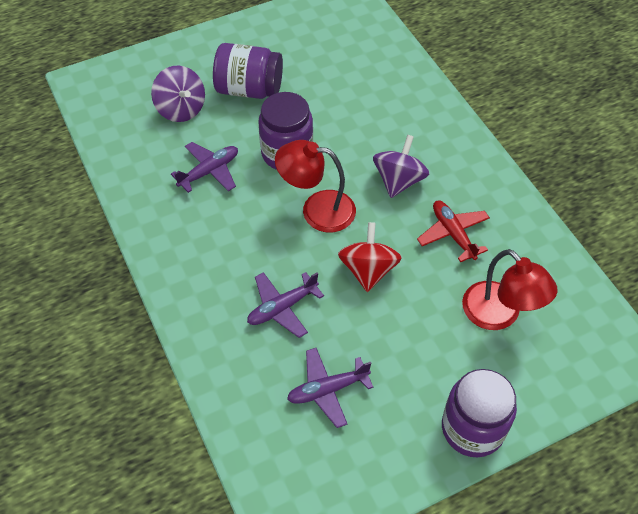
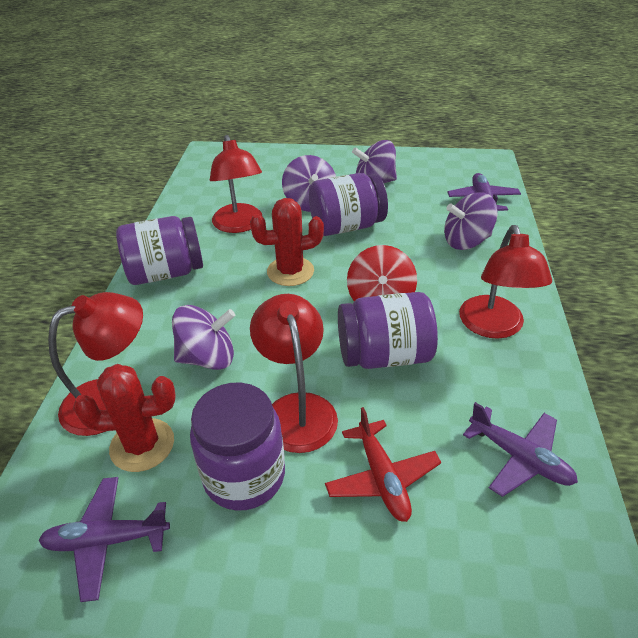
purple jar: [213,43,283,99] [258,92,313,170] [442,369,517,457] = 3 -> [116,216,203,285] [190,383,285,511] [309,173,388,236] [338,292,438,369] = 4
purple spinning top: [151,65,205,122] [373,135,429,198] = 2 -> [172,305,235,370] [282,155,336,212] [352,140,397,183] [444,193,498,250] = 4
red cactus: none = 0 -> [73,364,176,472] [250,198,324,286] = 2
red lamp: [275,140,356,233] [462,249,557,330] = 2 -> [48,292,143,436] [210,135,263,233] [250,294,338,453] [459,225,552,339] = 4

